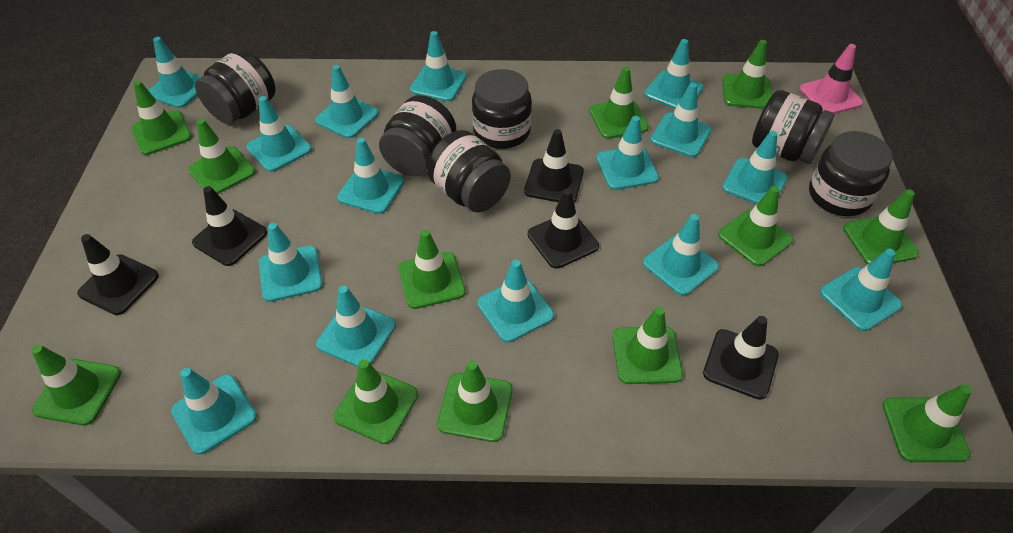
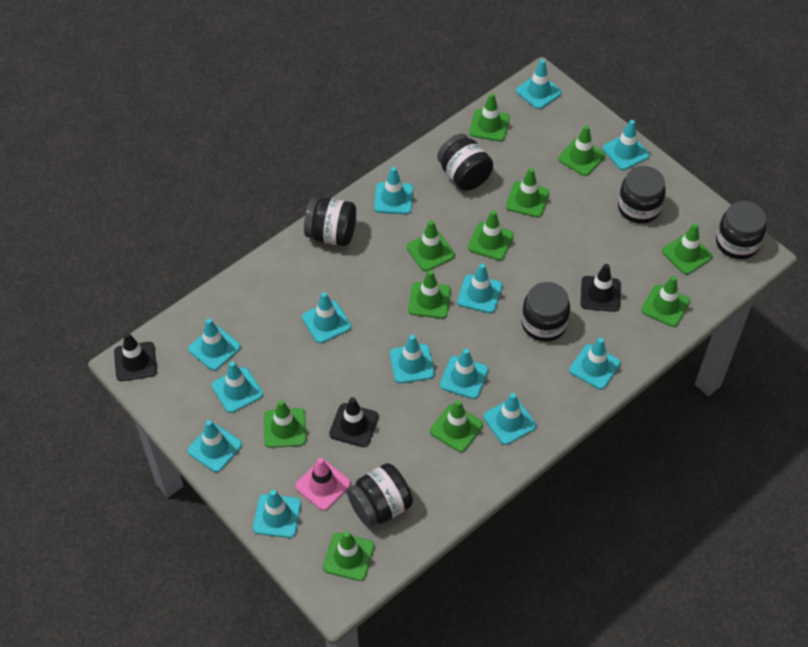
black traffic cone: [77,234,159,315] [192,186,267,266] [524,129,584,203] [528,189,599,269] [703,316,779,400] = 5 -> [114,332,157,381] [329,397,379,447] [580,264,621,312] = 3
green traffic cone: [31,345,121,426] [131,81,192,155] [188,119,255,194] [334,359,418,444] [398,230,466,309] [437,361,513,442] [589,67,649,139] [613,307,683,384] [718,186,793,266] [722,40,772,109] [843,189,919,265] [882,384,972,462] = 12 -> [264,400,306,448] [323,531,374,581] [406,220,455,271] [408,270,451,319] [430,400,483,452] [468,210,514,261] [469,93,510,142] [506,168,549,217] [558,125,605,176] [641,276,690,327] [662,223,712,274] = 11
turquoise traffic cone: [148,37,202,108] [171,368,257,455] [246,96,312,172] [259,223,323,302] [315,65,379,138] [316,286,396,367] [337,138,404,214] [410,31,467,102] [477,260,554,343] [596,116,659,190] [643,214,719,296] [644,39,703,109] [650,83,712,157] [722,131,787,204] [820,249,902,331] = 15 -> [187,420,242,472] [188,319,241,371] [212,361,263,413] [253,490,301,538] [302,292,351,343] [374,167,413,214] [390,335,435,383] [440,349,488,399] [457,264,502,313] [483,393,536,445] [516,59,562,109] [569,338,621,389] [603,120,650,170] = 13

